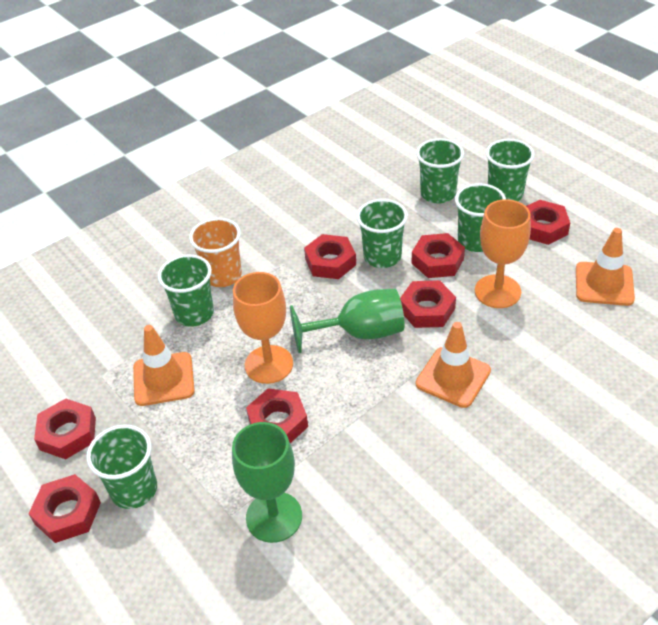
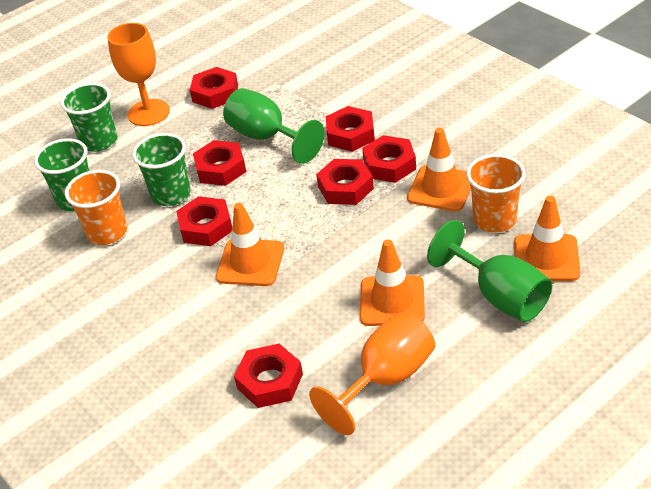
green cup: [86,425,157,509] [158,254,214,327] [356,199,408,268] [416,138,464,203] [455,183,506,252] [486,139,535,201] = 6 -> [34,138,89,211] [61,83,117,152] [132,133,190,206] = 3
orange cup: [189,218,242,287] = 1 -> [65,170,127,245] [466,154,525,233] = 2
orange traffic cone: [133,325,195,406] [416,322,491,408] [576,228,635,306] = 3 -> [216,203,284,286] [360,239,425,326] [407,128,471,211] [514,196,580,281] = 4

